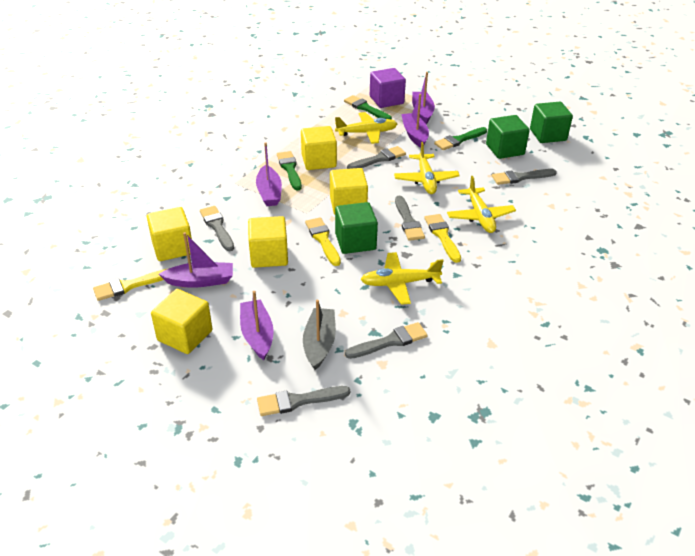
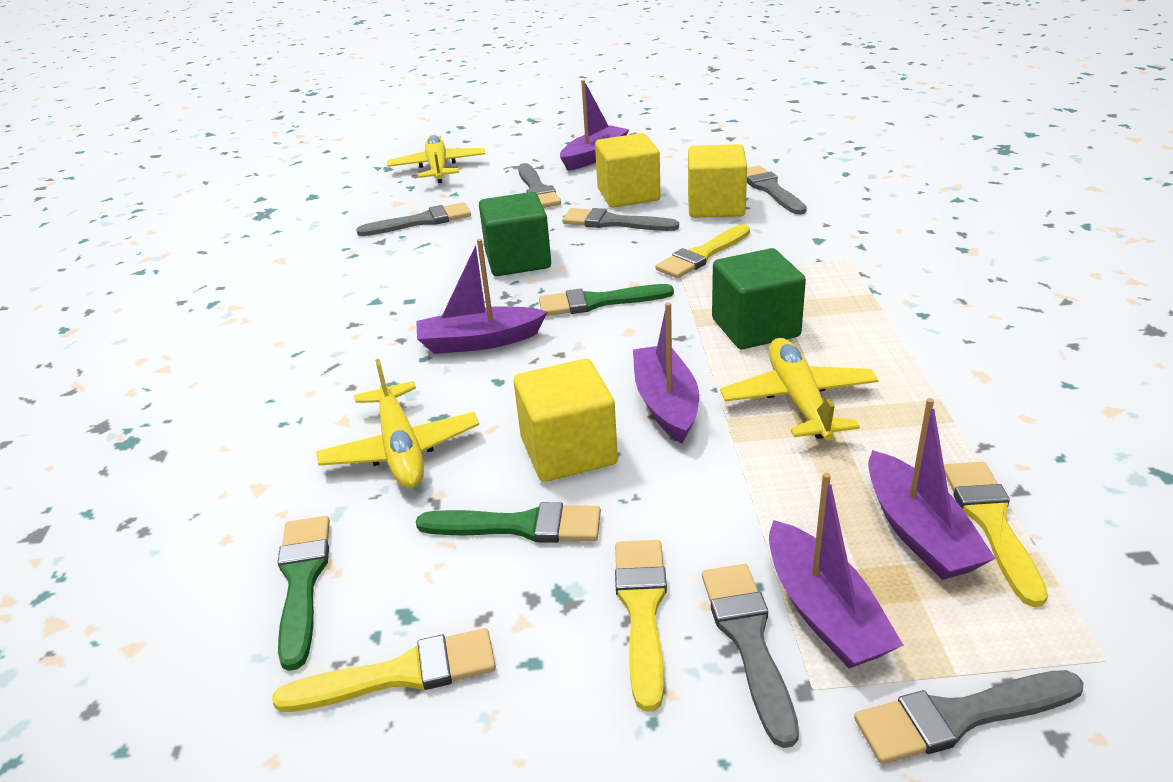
green cube: [335,202,378,254] [486,115,530,159] [530,102,573,143] = 3 -> [479,192,551,276] [712,248,806,349] = 2
grey boat: [303,300,336,370] = 1 -> none = 0
purple cube: [370,68,406,108] = 1 -> none = 0
yellow brush: [93,269,166,301] [305,217,341,266] [424,214,461,263] = 3 -> [272,628,496,712] [615,540,667,712] [655,224,750,278] [944,462,1048,607] = 4
yellow cube: [147,207,192,261] [151,289,212,354] [248,216,288,268] [301,126,337,170] [330,168,368,215] = 5 -> [514,359,618,482] [595,133,661,208] [688,144,747,218] = 3
yellow plane: [335,112,397,144] [360,252,444,305] [394,142,460,194] [447,176,516,233] = 4 -> [316,359,479,489] [387,135,486,183] [720,338,879,441] = 3

